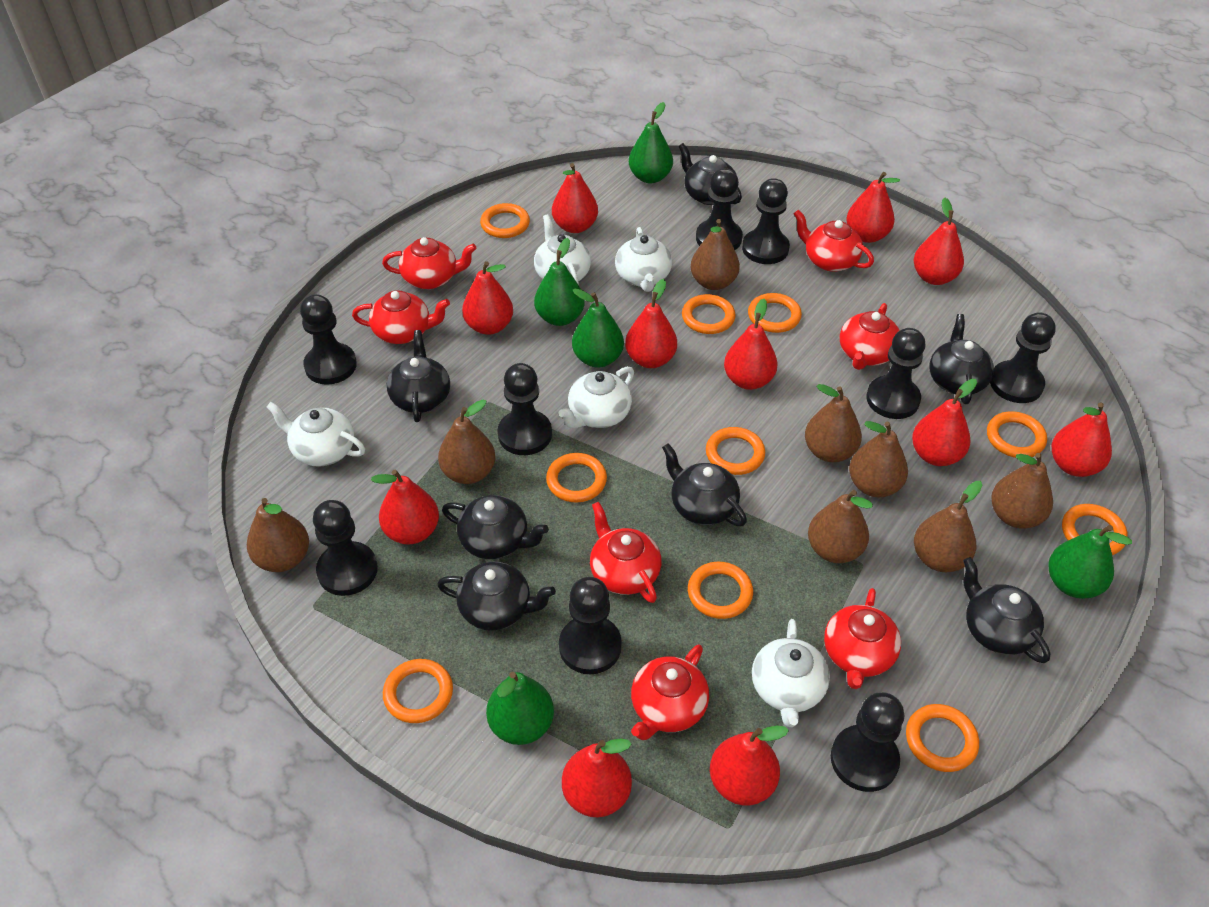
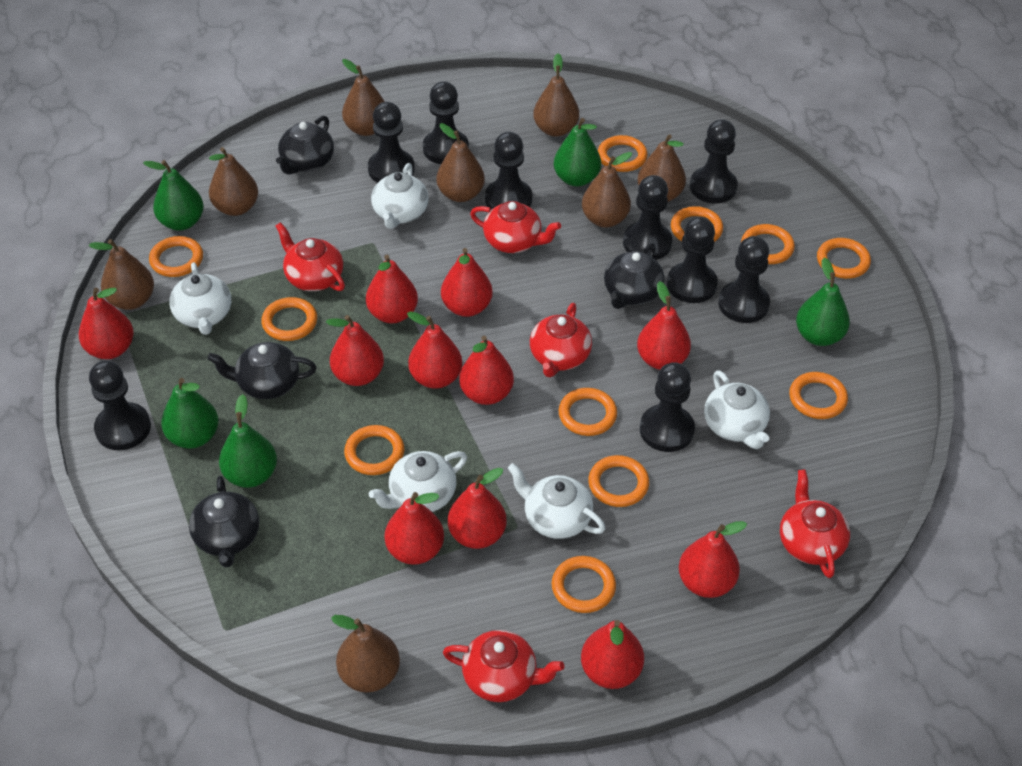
black teapot: [387,330,450,422] [437,562,556,630] [442,495,549,559] [662,444,747,526] [678,143,742,205] [929,314,994,404] [963,557,1051,663] = 7 -> [189,476,259,568] [207,342,317,399] [276,116,334,175] [604,243,664,309] = 4
orange ring: [383,659,453,723] [480,203,530,238] [546,453,607,503] [682,294,735,334] [688,562,753,619] [706,427,765,475] [748,293,802,333] [906,704,979,772] [987,411,1047,458] [1062,504,1128,555] = 10 -> [149,236,203,277] [261,297,317,341] [344,425,404,475] [552,556,616,613] [559,388,617,436] [588,455,649,507] [598,135,648,172] [671,206,723,242] [741,224,795,264] [789,372,848,419] [817,238,871,279] = 11
red teapot: [352,290,450,344] [382,237,477,289] [590,502,661,603] [631,644,709,740] [794,210,874,272] [824,588,901,689] [840,303,900,370] = 7 -> [276,222,345,291] [443,630,565,702] [470,201,561,253] [530,303,592,378] [780,469,850,578] = 5

